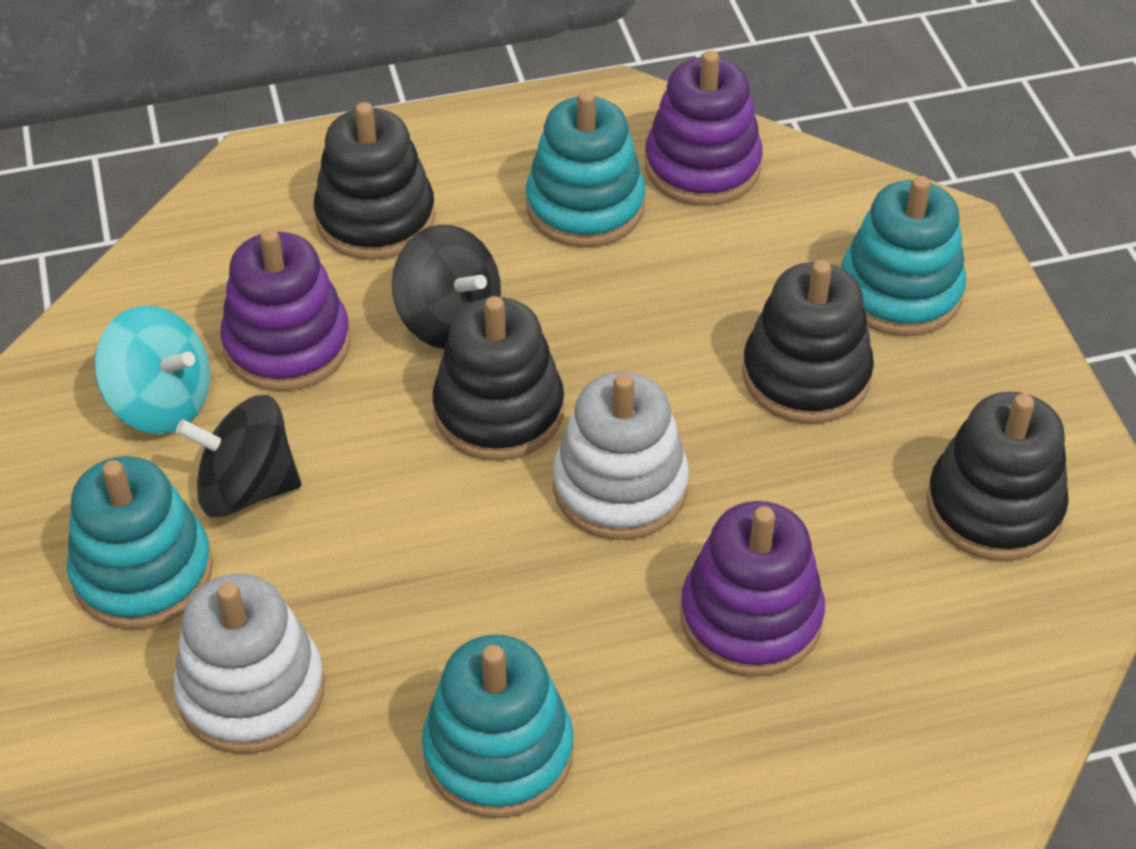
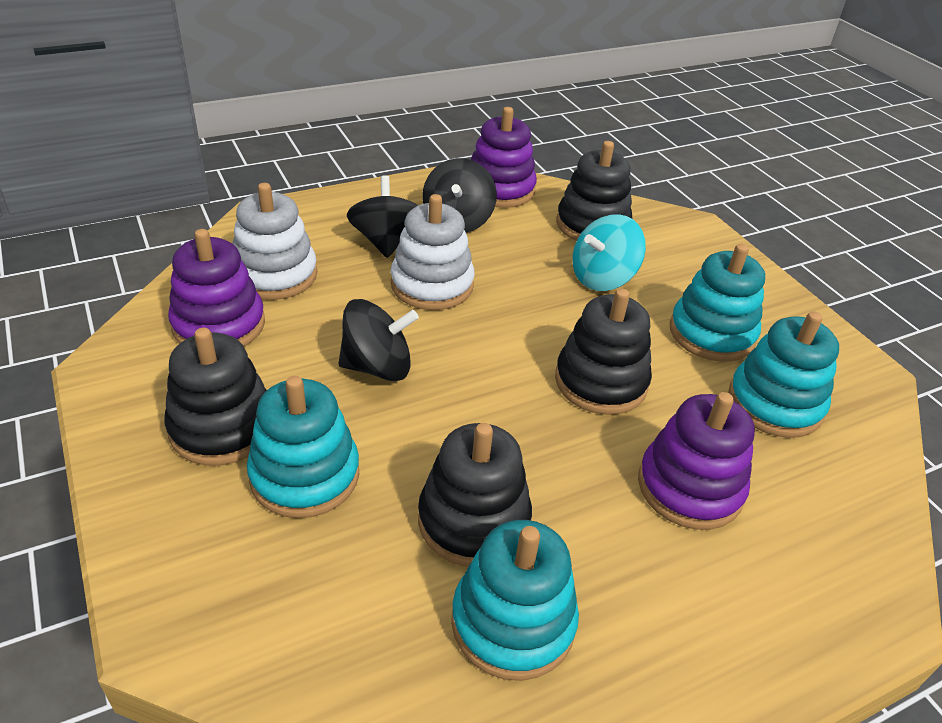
black spinning top: [176,395,301,517] [392,225,501,349] = 2 -> [338,299,419,381] [346,175,418,258] [422,158,497,232] = 3

